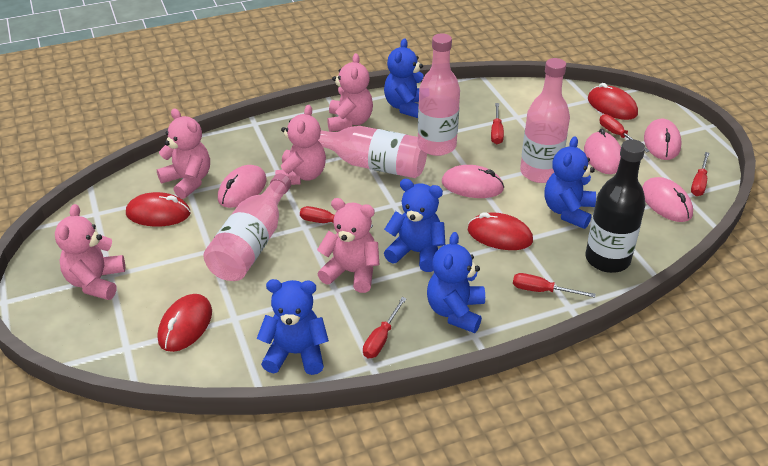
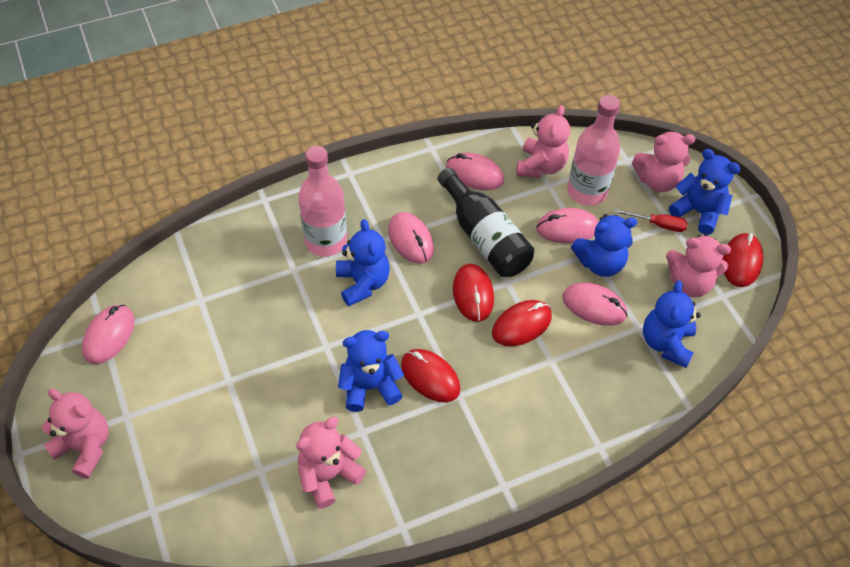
pink bottle: [204,174,291,281] [318,126,428,178] [418,33,460,156] [520,58,570,183] = 4 -> [298,146,347,257] [567,95,620,206] = 2
red screwdriver: [300,206,373,228] [363,297,407,358] [491,103,504,144] [513,273,596,298] [599,114,649,152] [691,152,709,196] = 6 -> [614,209,688,232] = 1

